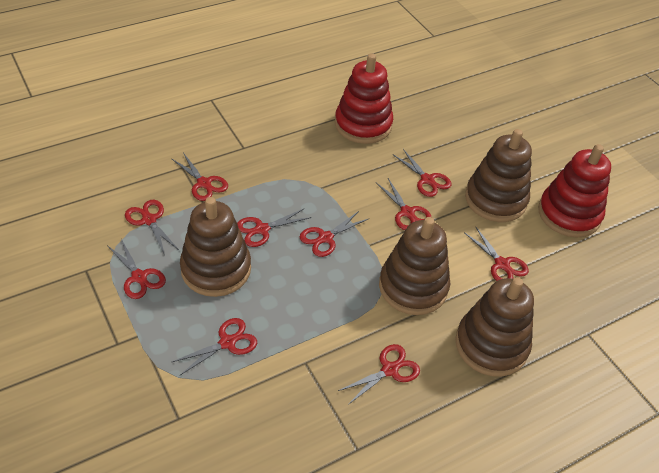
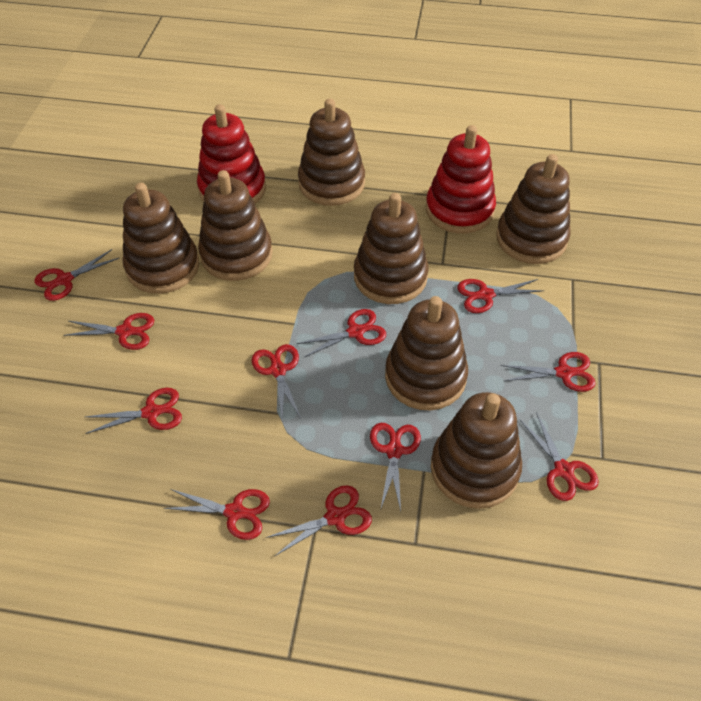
brown stacking toy: [180,197,251,297] [379,217,450,315] [455,277,534,377] [465,129,532,222] = 4 -> [123,183,199,294] [198,170,273,281] [298,99,365,206] [354,193,428,304] [385,296,468,410] [431,392,522,509] [496,154,570,264] = 7
red scissors: [107,239,166,299] [125,200,179,255] [172,153,228,201] [172,318,257,376] [237,208,311,247] [300,210,368,257] [338,344,420,405] [376,178,431,230] [392,149,451,197] [464,226,529,281] = 10 -> [35,249,119,301] [63,313,155,350] [85,388,182,434] [164,489,270,540] [251,344,301,420] [266,485,372,556] [296,309,386,358] [370,423,421,511] [457,279,544,313] [501,352,596,392] [520,412,599,501] = 11

